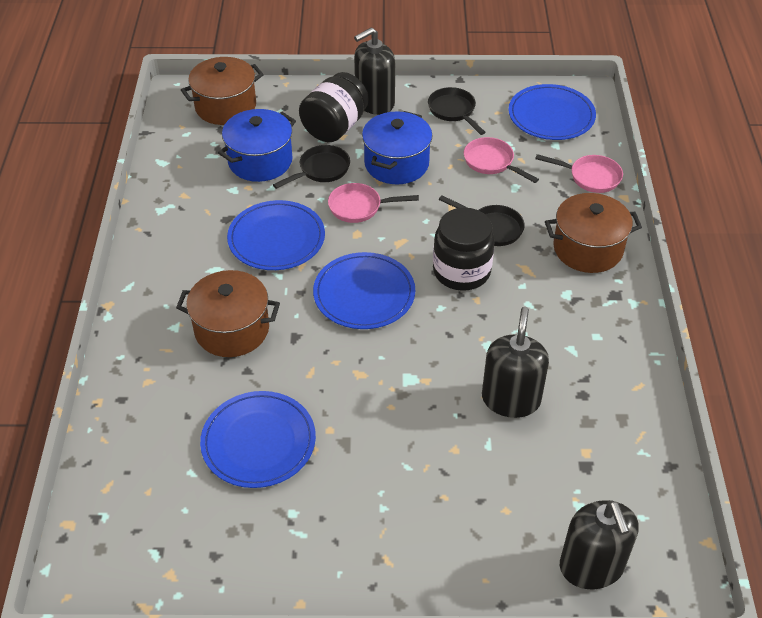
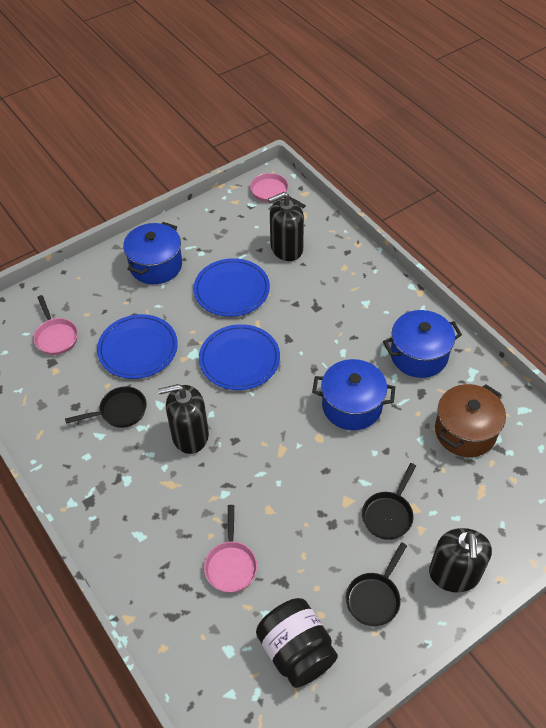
black jar: [299,72,369,142] [433,207,495,291] = 2 -> [256,598,338,688] = 1
blue plate: [200,391,316,488] [227,200,325,270] [313,252,415,329] [508,84,596,140] = 4 -> [97,314,178,379] [193,258,270,317] [199,324,280,390] = 3
blue pot: [218,109,296,182] [362,111,432,184] = 2 -> [123,222,182,284] [312,359,395,430] [383,310,462,378] = 3
brown pot: [176,270,280,357] [181,57,264,125] [545,193,642,273] = 3 -> [435,384,506,457] = 1

